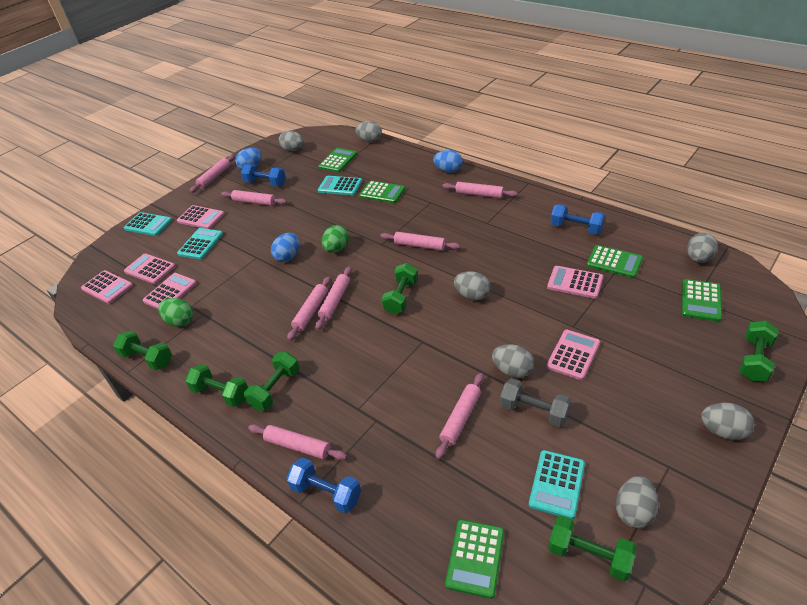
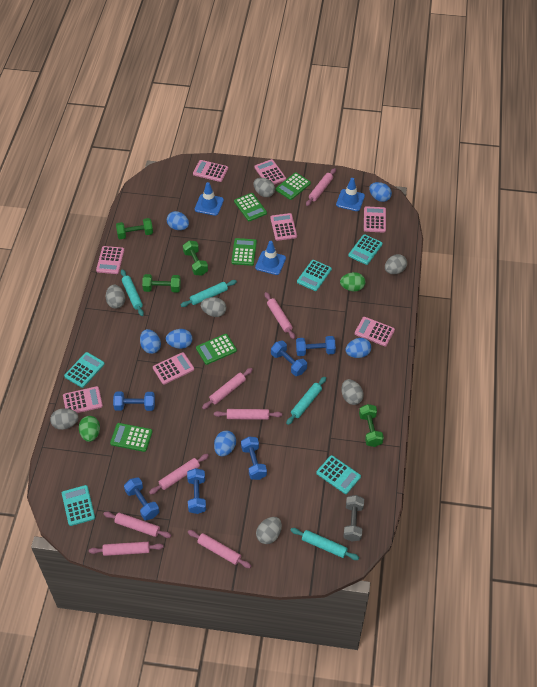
blue dumbbell: [241,164,286,186] [286,458,361,513] [551,204,605,234] = 3 -> [113,392,155,411] [124,477,159,520] [187,468,206,514] [241,437,267,480] [271,341,307,376] [296,336,336,356] = 6
blue egg: [235,148,261,170] [271,233,299,262] [433,150,463,173] = 3 -> [140,329,161,354] [166,329,192,349] [167,211,189,230] [214,431,236,457] [345,338,371,358] [369,182,392,202] = 6
blue traffic cone: none = 0 -> [195,182,224,216] [255,241,286,275] [336,178,365,211] = 3
green dumbbell: [113,331,172,370] [185,364,248,407] [244,352,300,411] [382,263,418,315] [548,515,637,581] [739,321,779,382] = 6 -> [116,218,153,239] [142,274,181,292] [183,241,208,276] [359,404,384,447] = 4
pink calculator: [81,270,133,304] [124,253,176,284] [143,273,197,309] [177,205,224,229] [546,330,600,380] [547,266,603,299] = 6 -> [63,386,103,413] [96,246,124,274] [153,352,194,385] [193,160,228,182] [254,159,286,185] [270,213,297,241] [355,317,395,346] [364,206,386,233] = 8
turquoise calculator: [124,212,172,236] [177,228,223,259] [318,176,362,195] [529,450,585,519] = 4 -> [62,485,95,526] [64,352,105,388] [297,260,332,291] [316,455,361,494] [348,234,383,265] = 5
turquoise rolling pin: none = 0 -> [121,269,144,316] [181,280,237,307] [286,377,326,425] [290,528,359,560] = 4

